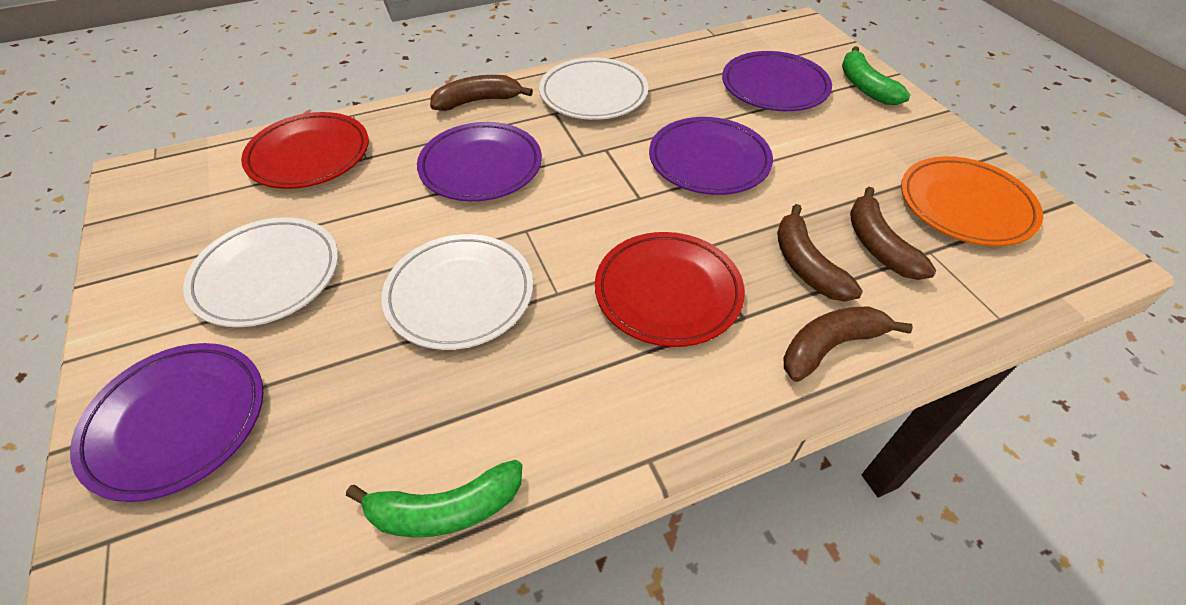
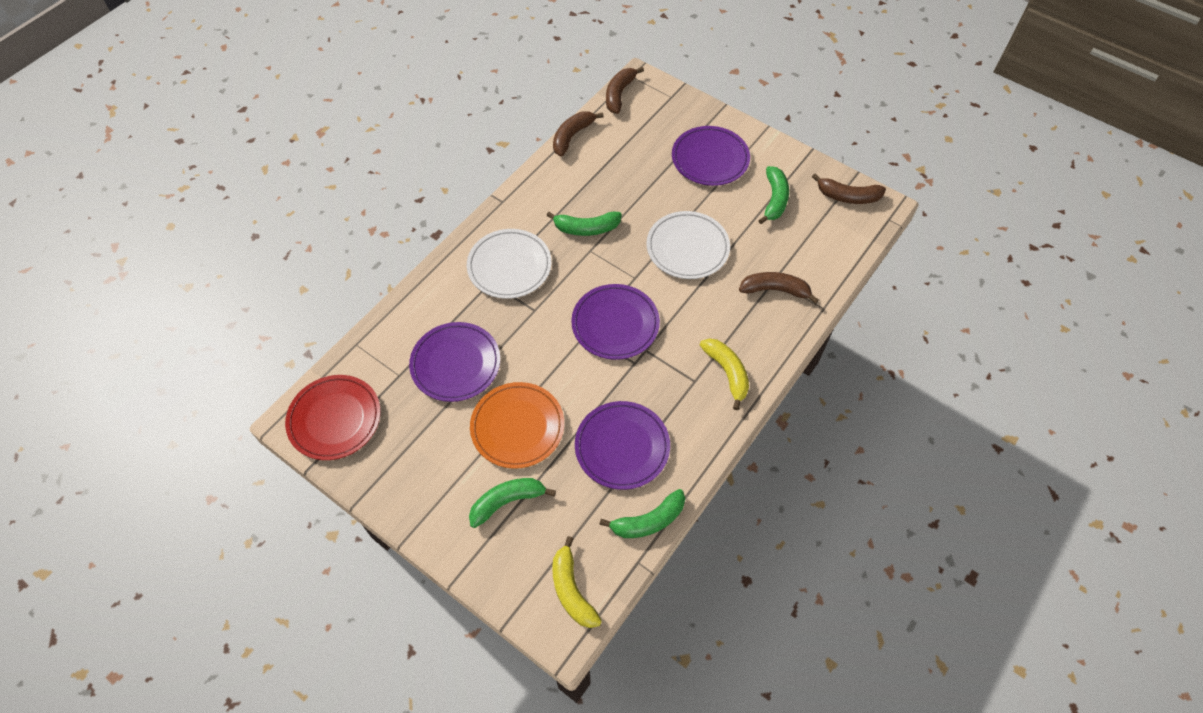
green banana: [346,460,522,537] [842,46,910,105] = 2 -> [469,478,556,528] [546,212,622,236] [599,489,685,538] [758,166,789,224] = 4
red plate: [241,112,369,189] [595,232,745,347] = 2 -> [285,375,381,460] = 1
white plate: [183,217,338,327] [381,234,533,350] [539,58,648,120] = 3 -> [467,229,551,299] [646,211,730,279] = 2
yellow banana: none = 0 -> [552,536,602,628] [700,338,749,410] = 2

